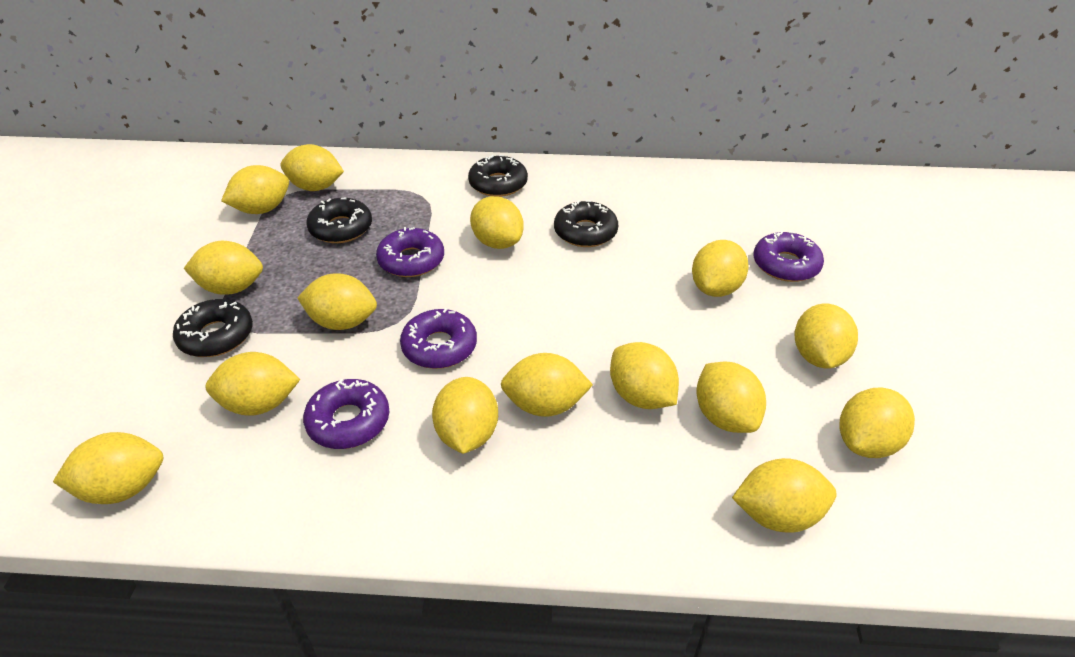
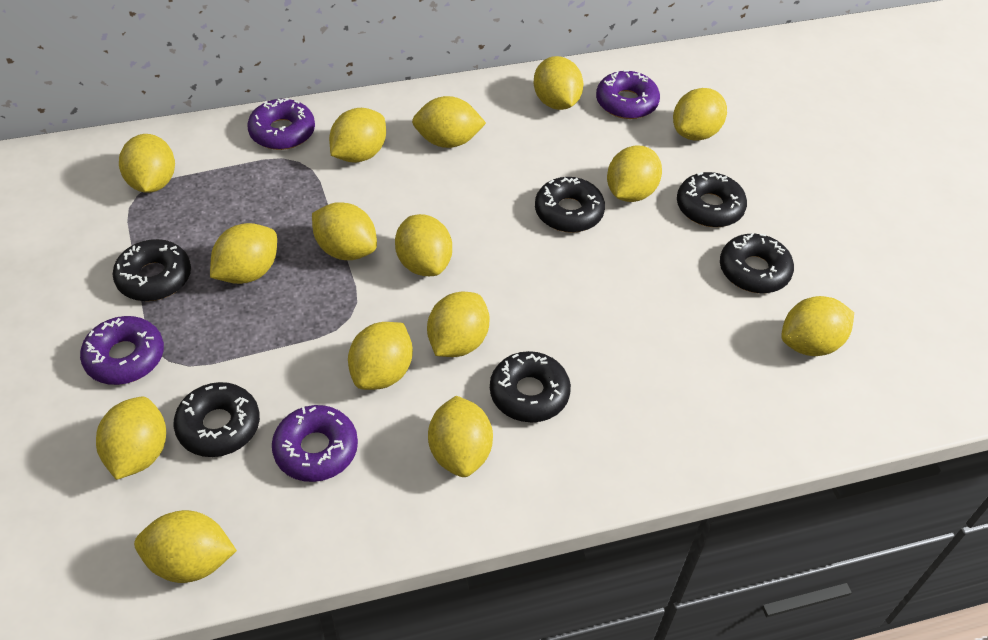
black donut: [173,299,253,357] [306,198,372,243] [468,155,528,197] [554,200,618,247] = 4 -> [113,239,191,301] [173,382,260,457] [490,351,571,422] [535,177,605,233] [677,172,747,227] [720,233,794,293] = 6

